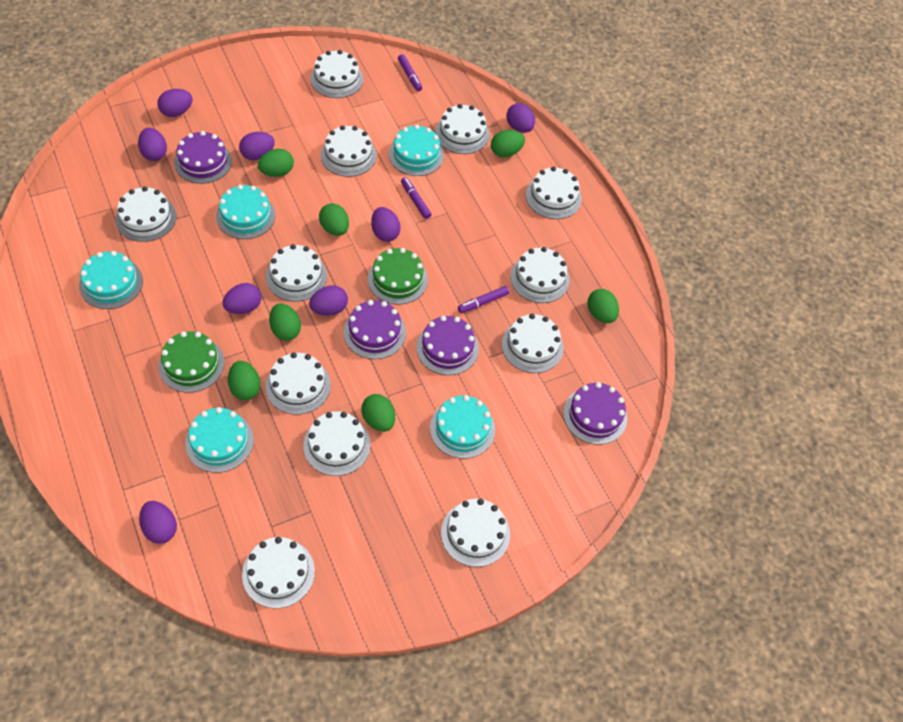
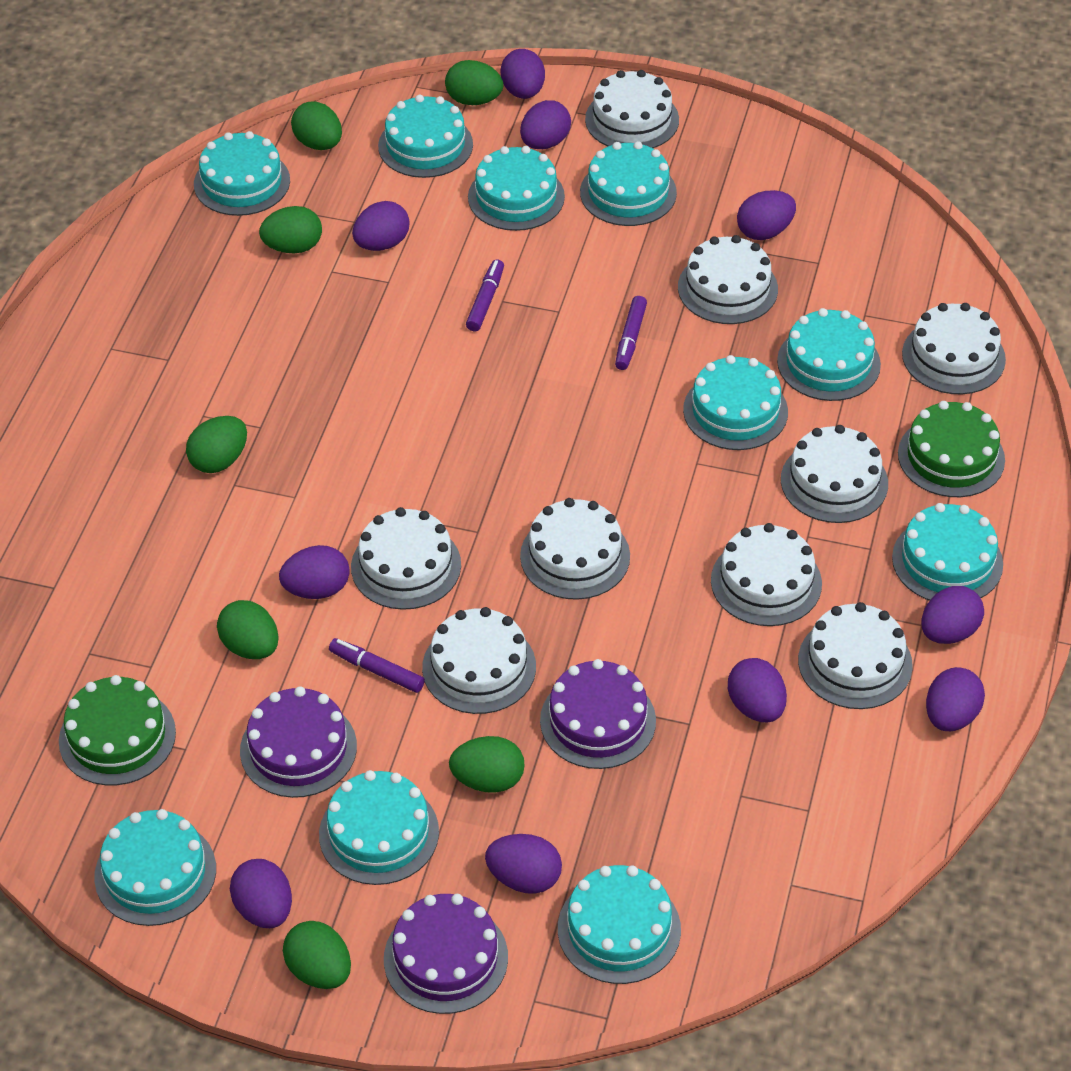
purple cake: [174,131,232,184] [344,300,406,359] [416,316,479,375] [563,382,627,445] = 4 -> [240,686,357,798] [384,894,508,1014] [540,659,656,769] = 3
purple egg: [138,128,167,161] [139,501,177,544] [157,89,193,117] [222,283,261,314] [239,132,275,160] [309,285,348,316] [371,207,401,242] [506,103,535,133] = 8 -> [230,859,292,928] [279,545,350,599] [352,201,410,251] [485,834,562,894] [501,49,545,99] [520,100,571,149] [728,658,787,722] [737,190,796,240] [921,586,984,644] [926,667,985,731] = 10
turquoise cake: [79,251,143,309] [185,407,254,473] [216,185,275,239] [389,125,444,176] [430,395,495,459] = 5 -> [94,809,216,926] [194,131,290,216] [319,770,439,885] [378,95,473,178] [468,146,565,231] [558,865,681,984] [580,141,677,226] [683,355,788,450] [777,308,881,401] [892,503,1003,601] = 10
white cake: [116,186,176,242] [242,537,315,608] [265,352,331,414] [266,244,327,302] [303,411,370,476] [310,50,363,98] [321,125,376,177] [435,104,489,154] [441,499,510,567] [502,314,563,373] [510,247,569,303] [526,167,582,219] = 12 -> [351,507,461,610] [422,607,536,714] [520,498,630,600] [585,70,679,148] [678,235,778,324] [711,523,822,626] [781,425,888,523] [798,602,913,709] [902,303,1006,394] = 9

